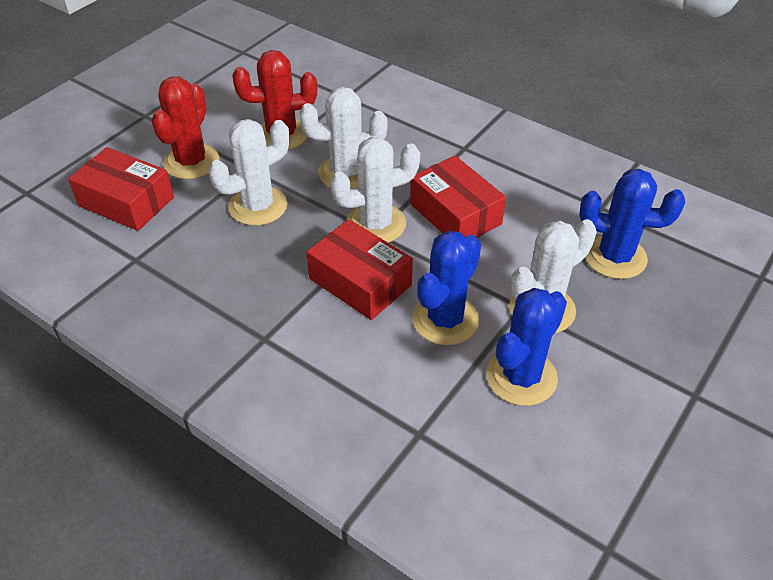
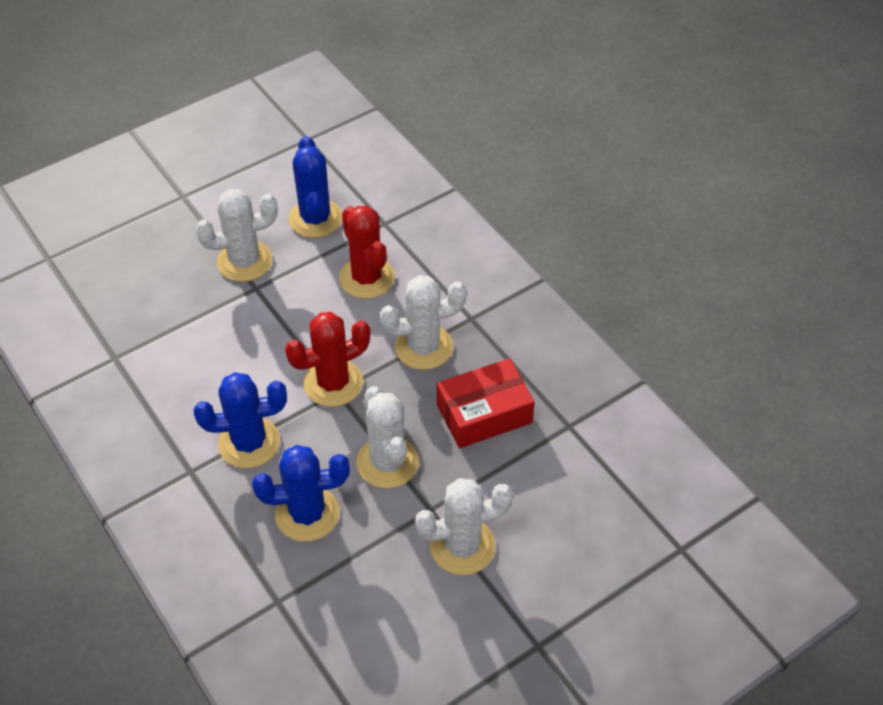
red box: [68,147,174,231] [306,219,413,320] [410,156,506,238] = 3 -> [437,358,535,448] = 1

